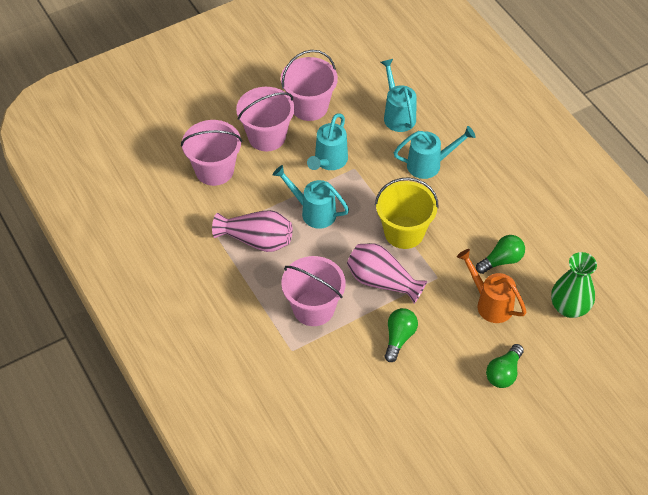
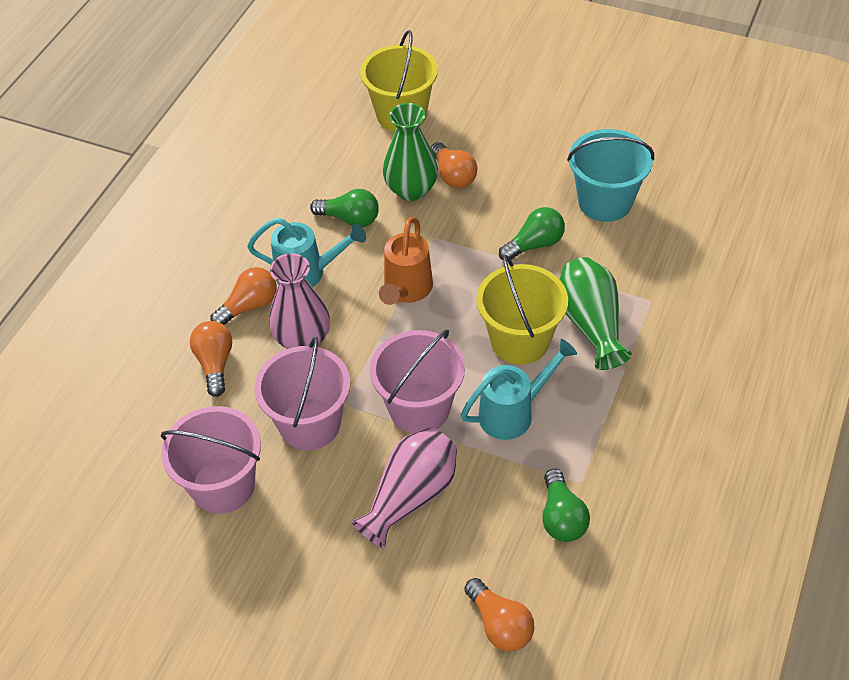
green vase: [551,252,597,318] = 1 -> [383,103,438,201] [560,257,632,370] = 2
orange light bulb: none = 0 -> [190,321,232,397] [211,267,277,325] [431,142,478,188] [464,578,534,651] = 4
pink bucket: [181,120,242,186] [236,87,294,151] [281,50,338,121] [281,256,346,326] = 4 -> [161,406,261,514] [254,337,350,450] [370,329,465,433] = 3
turquoise bucket: none = 0 -> [567,129,654,222] = 1
turquoise watering can: [273,165,349,229] [307,113,348,170] [381,59,416,132] [394,126,475,179] = 4 -> [247,218,366,287] [461,339,577,440] = 2
yellow bucket: [375,177,439,249] = 1 -> [360,30,438,131] [477,255,568,365] = 2

